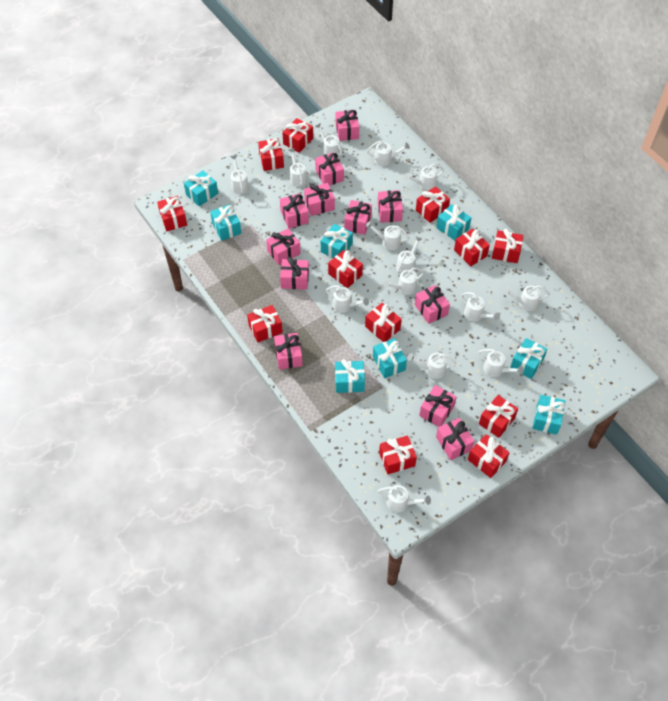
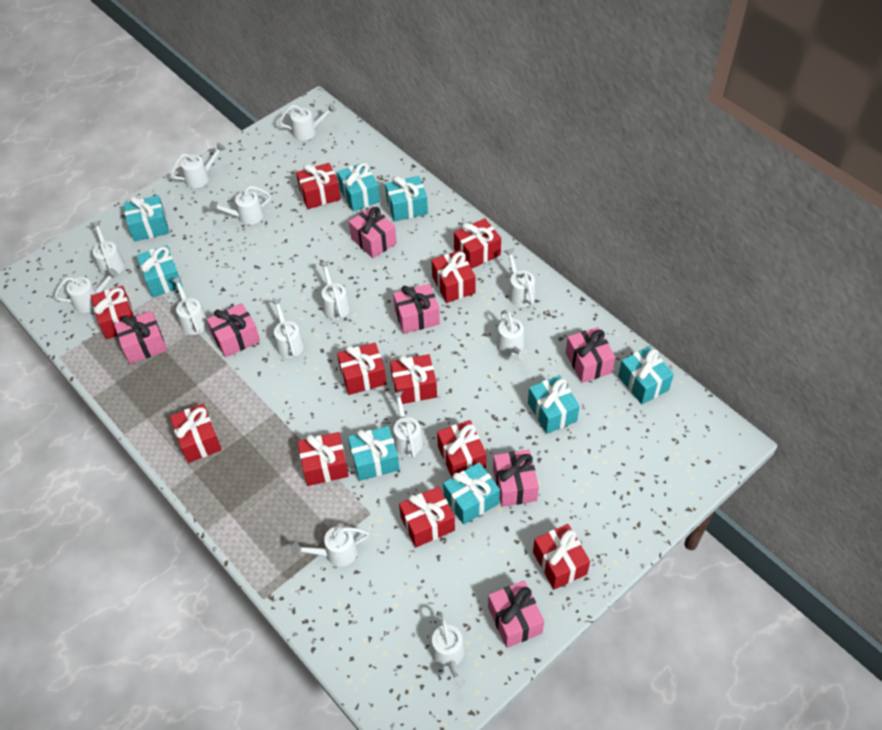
pink gift: [266,228,301,265] [274,333,303,370] [280,193,309,229] [280,257,309,290] [304,183,335,216] [315,152,344,186] [335,110,359,141] [344,200,372,235] [378,190,403,223] [415,285,450,324] [419,385,457,427] [436,418,475,460] = 12 -> [114,311,167,364] [207,303,260,358] [349,206,397,258] [393,284,440,334] [488,580,544,648] [493,449,539,507] [566,327,615,383] = 7
red gift: [157,196,187,231] [247,305,283,342] [258,138,284,171] [282,118,313,153] [328,250,363,288] [365,303,401,342] [379,435,417,474] [416,186,450,223] [454,229,490,267] [468,434,510,478] [479,395,518,438] [492,229,523,263] = 12 -> [91,286,135,339] [170,404,222,463] [296,163,341,209] [298,432,349,486] [337,343,387,395] [390,354,437,404] [399,487,455,547] [431,250,476,303] [437,420,486,477] [454,218,501,269] [533,524,590,590] = 11
white watering can: [230,155,249,194] [289,148,307,187] [315,123,342,157] [326,285,369,313] [366,221,410,250] [367,141,410,166] [378,485,431,513] [383,268,424,295] [396,236,422,274] [405,163,444,190] [407,353,457,379] [461,292,500,321] [479,349,524,377] [503,285,550,311] = 14 -> [54,268,118,313] [90,220,125,276] [171,143,226,188] [171,277,208,335] [209,186,271,225] [271,298,304,358] [279,103,336,140] [291,526,369,567] [319,261,350,320] [391,391,423,458] [431,612,465,689] [496,310,530,361] [504,248,535,307] = 13

